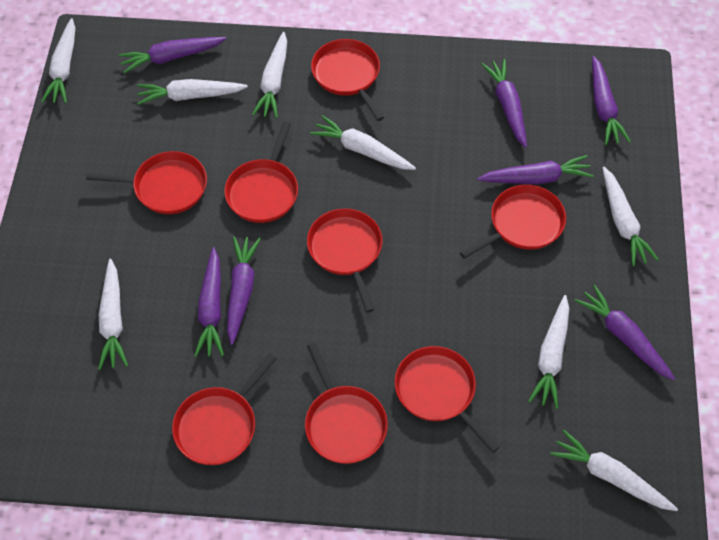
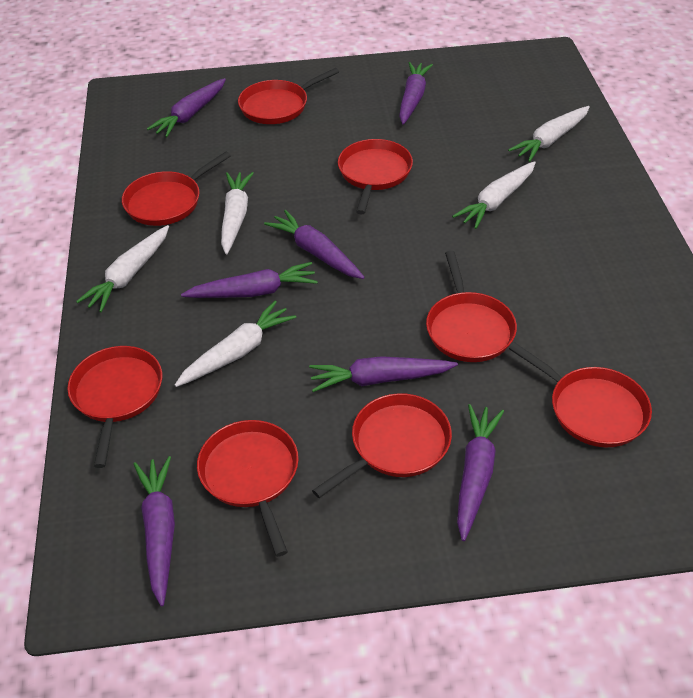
white carrot: [41,18,75,104] [98,259,128,370] [137,79,248,105] [252,32,287,118] [310,115,416,170] [528,295,569,409] [550,430,678,511] [602,167,659,267] = 8 -> [76,225,169,313] [175,301,296,387] [221,172,254,254] [452,161,536,229] [508,106,590,162] = 5

